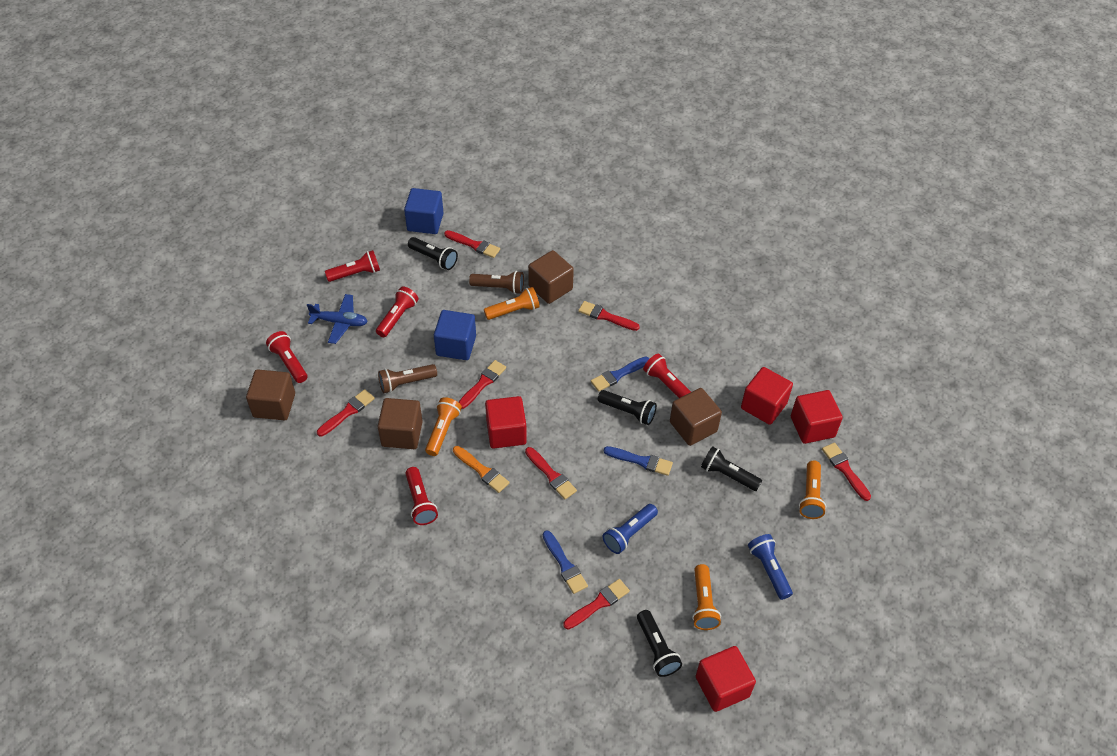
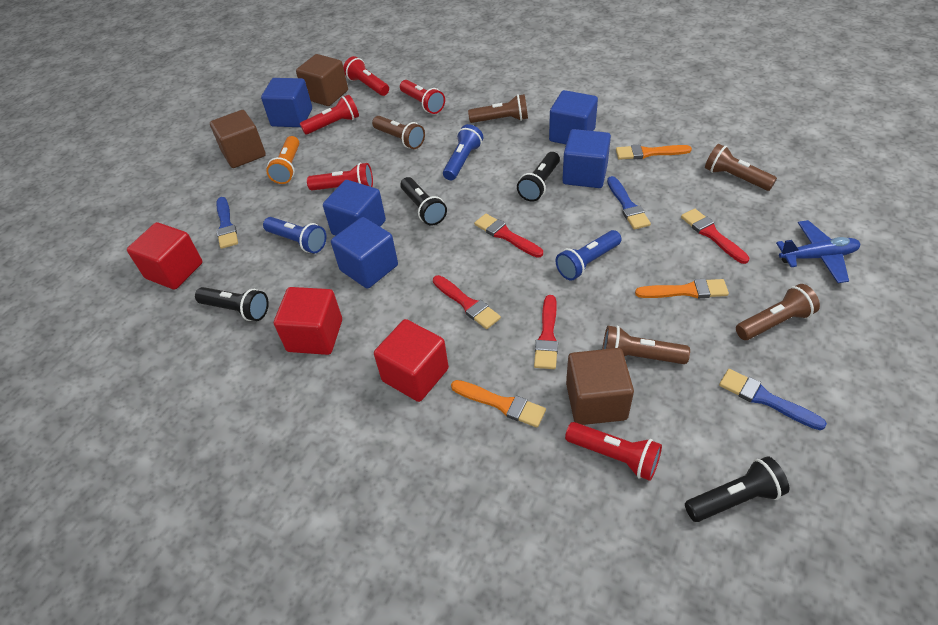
blue cube: [404,188,443,234] [434,310,476,360] = 2 -> [261,78,312,127] [323,180,386,236] [331,217,398,289] [549,90,598,144] [562,129,611,188] = 5
blue flashlight: [603,504,658,554] [748,534,793,600] = 2 -> [263,217,327,253] [443,124,483,180] [555,230,621,281] = 3
brown cube: [246,369,295,420] [378,398,423,449] [528,250,574,304] [670,388,722,446] = 4 -> [210,110,266,168] [296,54,348,106] [566,348,634,425] = 3
brown flashlight: [378,364,437,393] [469,271,524,294] = 2 -> [372,116,425,149] [468,94,528,123] [602,326,690,364] [705,144,777,191] [736,284,820,340] = 5
orange brush: [453,446,510,493] = 1 -> [451,380,546,428] [616,144,692,160] [635,279,729,298] = 3
orange flashlight: [425,397,462,456] [484,287,540,320] [692,564,721,630] [799,461,826,519] = 4 -> [266,136,299,184] = 1
red brush: [317,389,375,437] [444,230,500,258] [459,360,506,409] [525,447,577,499] [563,579,630,630] [578,301,640,331] [822,443,871,501] = 7 -> [433,275,501,329] [474,214,543,258] [534,295,558,369] [681,209,749,264] = 4
red cube: [485,396,527,449] [696,646,756,712] [741,367,793,425] [791,390,843,444] = 4 -> [127,222,203,290] [274,287,342,355] [374,319,449,402] = 3

